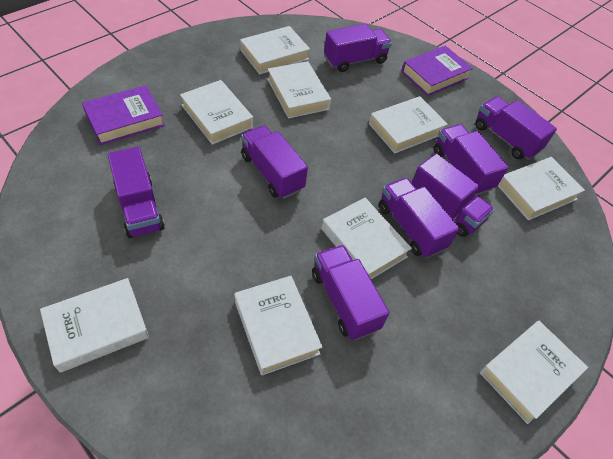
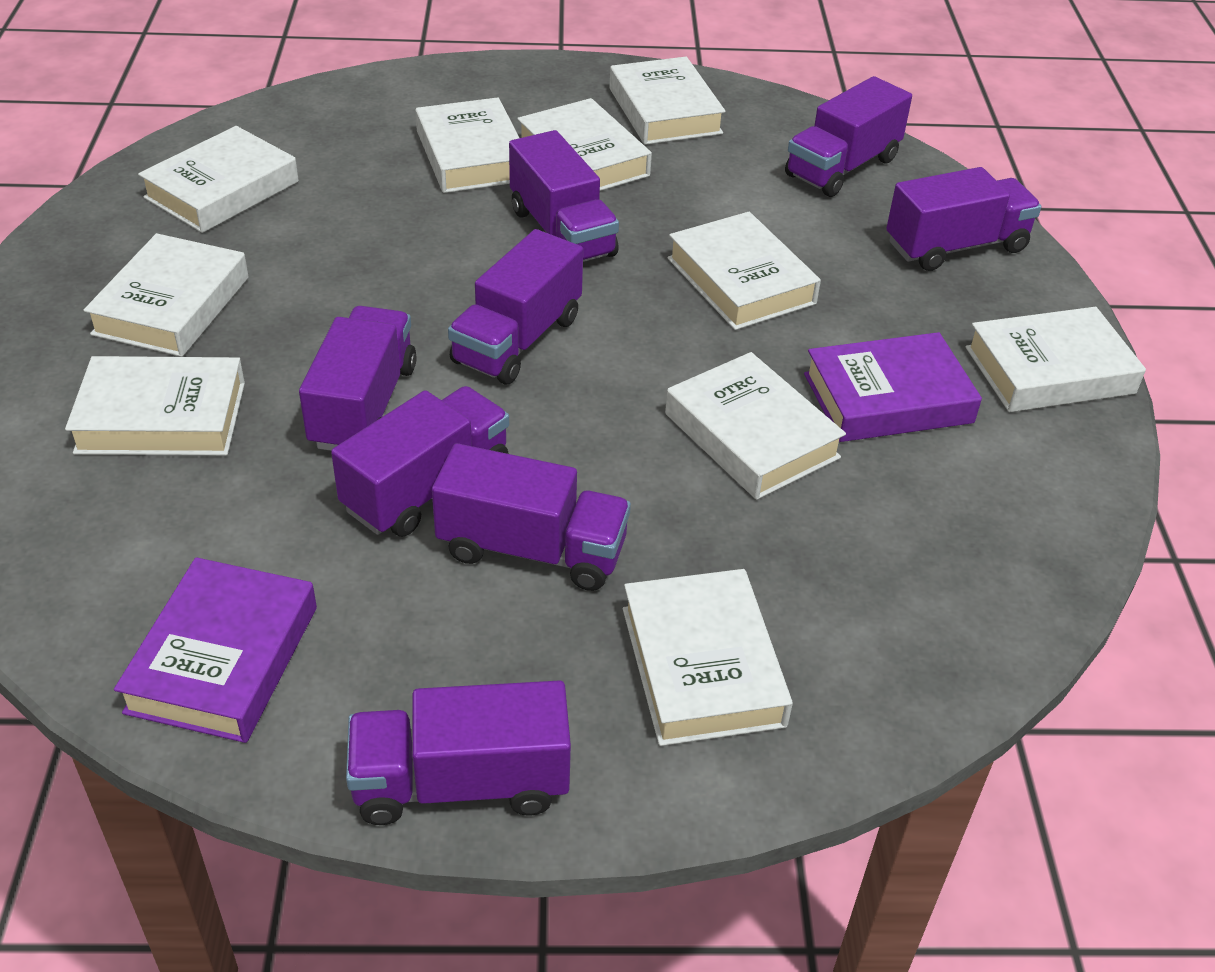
white book: [40,278,149,373] [180,80,253,145] [234,276,323,375] [240,26,310,75] [267,61,331,119] [321,198,412,279] [369,96,448,154] [480,321,588,424] [498,157,585,220] = 9 -> [65,356,245,455] [84,233,249,357] [138,126,299,233] [415,97,519,193] [517,98,652,191] [609,57,726,145] [623,569,793,746] [665,352,846,500] [667,212,821,330] [966,307,1146,412] = 10

